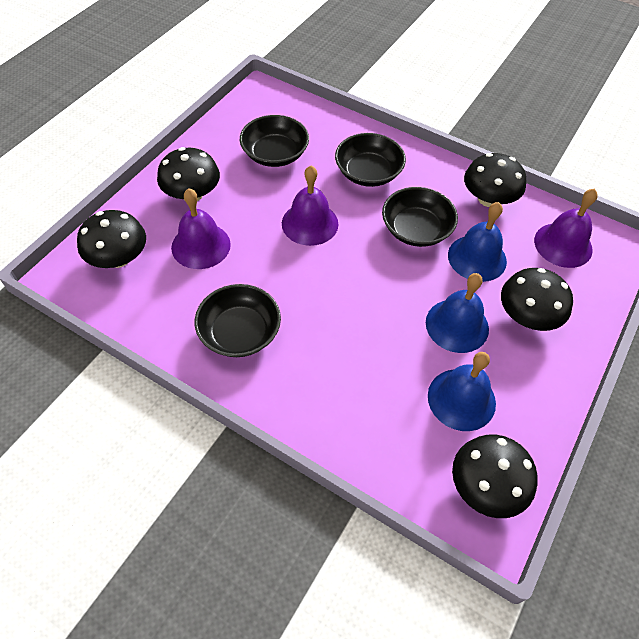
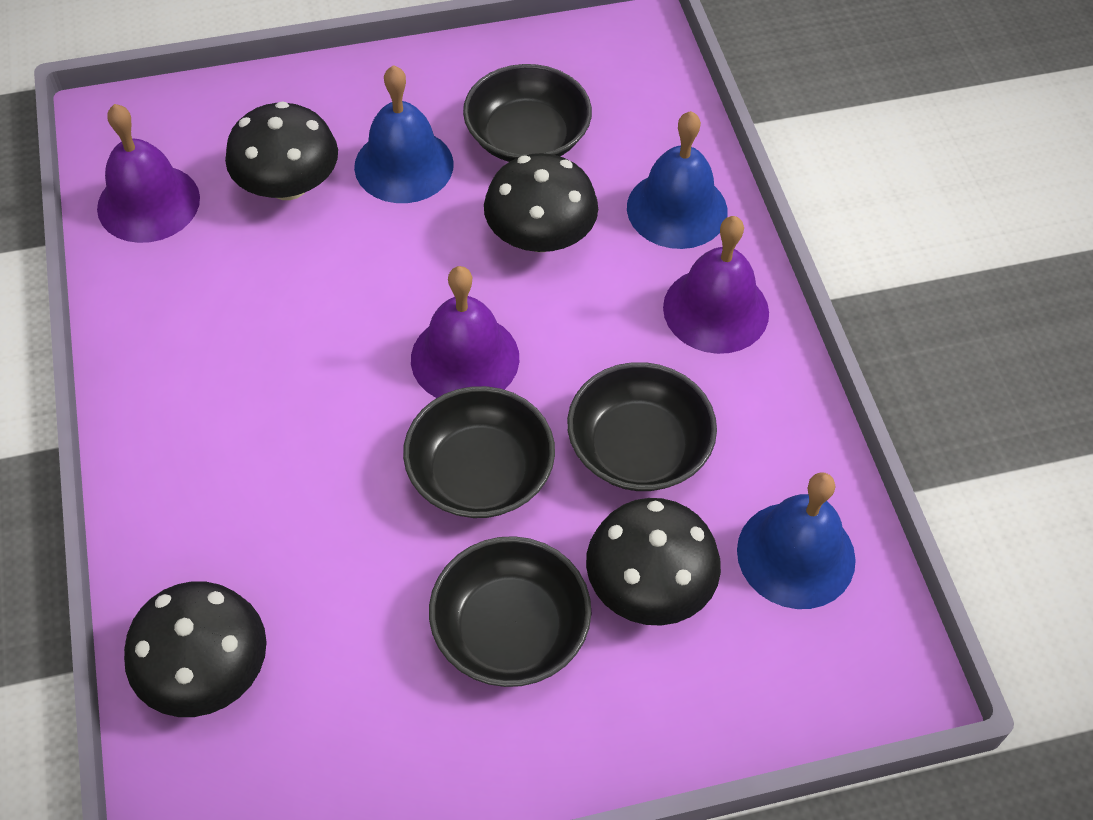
black mushroom: [77,210,146,268] [157,147,220,201] [452,435,538,518] [464,153,526,207] [501,268,573,331] = 5 -> [124,581,267,717] [225,101,338,200] [484,153,598,252] [586,498,721,626] = 4

